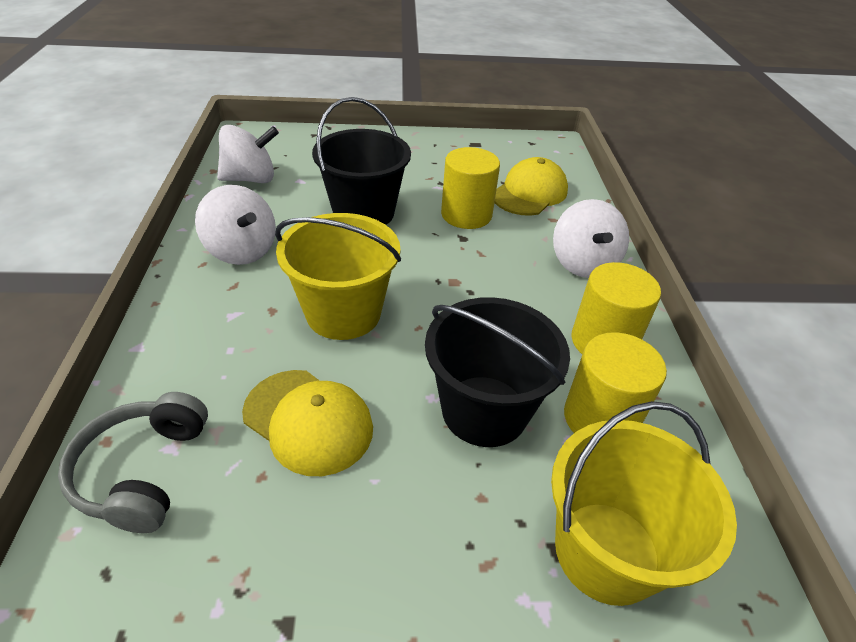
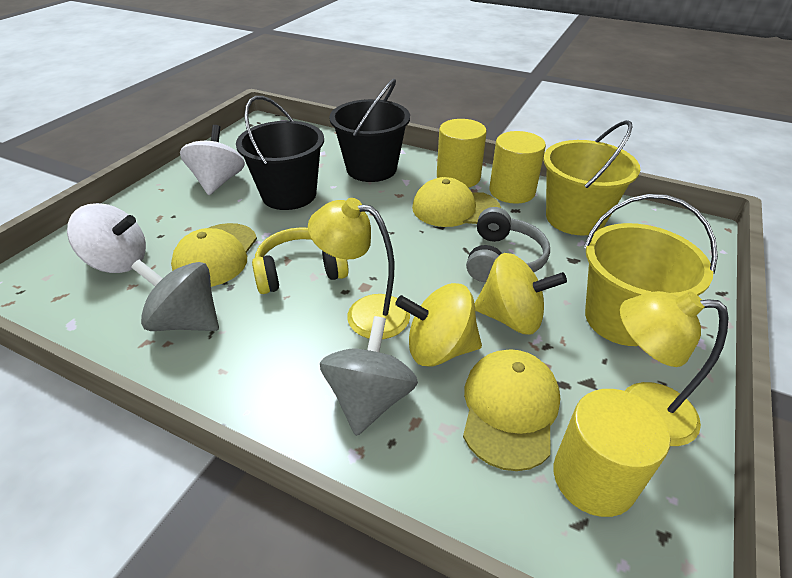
grey spinning top: none = 0 -> [131,260,219,331] [320,316,418,436] = 2
white spinning top: [195,185,276,265] [217,125,279,183] [553,199,629,278] = 3 -> [67,203,146,273] [180,125,245,195] = 2
yellow cap: [242,370,373,476] [495,157,568,216] = 2 -> [171,223,257,287] [412,177,501,227] [463,349,560,471] = 3
yellow headphones: none = 0 -> [252,227,349,294] = 1
yellow lamp: none = 0 -> [308,198,410,339] [620,291,729,446] = 2
yellow spinning top: none = 0 -> [396,283,482,366] [475,253,567,335] = 2

